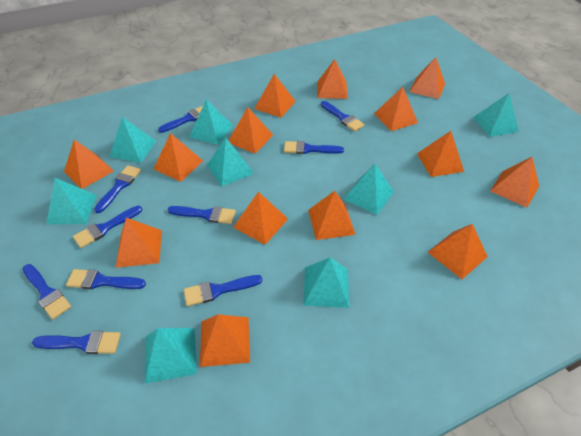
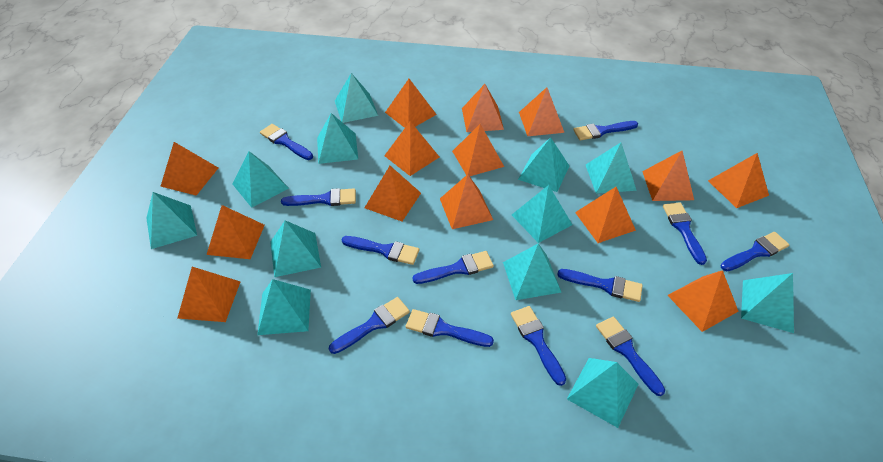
blue brush: [23,264,71,319] [32,331,121,354] [66,269,146,289] [73,206,142,248] [94,165,141,213] [158,106,203,133] [167,206,236,224] [184,275,263,306] [284,141,344,154] [321,101,365,132] = 10 -> [260,124,313,160] [281,188,356,206] [329,297,410,354] [341,236,419,265] [406,309,494,347] [413,251,494,284] [511,306,566,386] [557,269,643,302] [573,121,638,140] [596,316,665,396] [663,202,707,265] [720,232,789,271] = 12
turquoise pyramid: [47,178,97,224] [110,117,156,163] [145,328,197,383] [189,100,233,145] [207,137,254,186] [303,257,349,308] [344,164,394,215] [473,93,519,137] = 8 -> [146,192,197,249] [232,151,289,208] [257,279,311,335] [270,220,321,277] [317,113,358,164] [335,73,378,123] [503,243,561,300] [512,185,573,243] [518,137,569,192] [567,358,638,428] [586,142,637,194] [741,273,794,333] = 12

